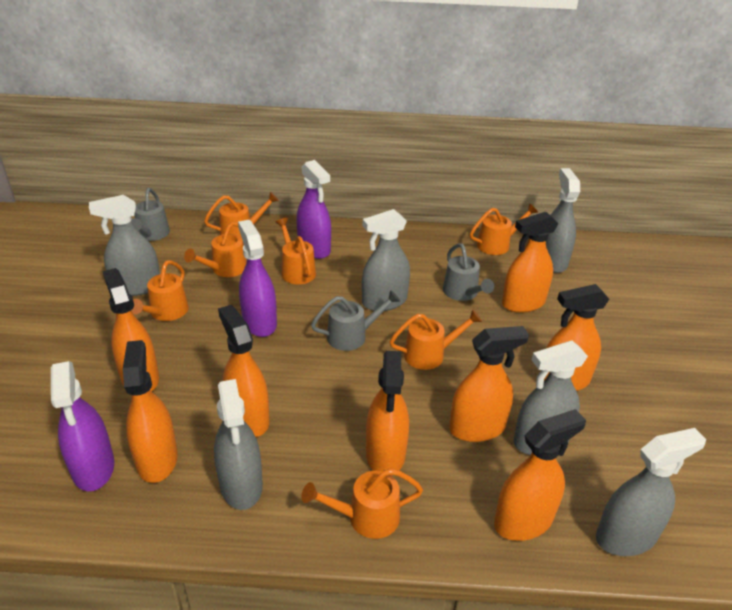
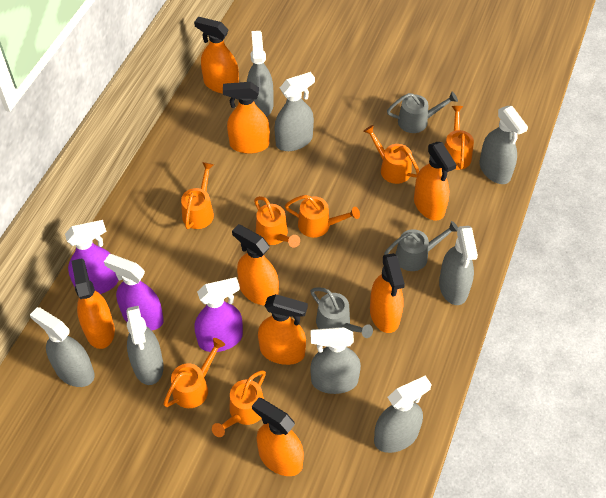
grey spray bottle: [89,195,160,296] [214,379,263,510] [362,209,410,311] [514,341,588,455] [546,168,580,273] [596,428,706,556] = 6 -> [30,307,95,387] [126,306,164,385] [247,31,273,117] [275,72,315,151] [310,327,361,394] [374,375,432,453] [439,226,478,305] [480,106,528,184] = 8

